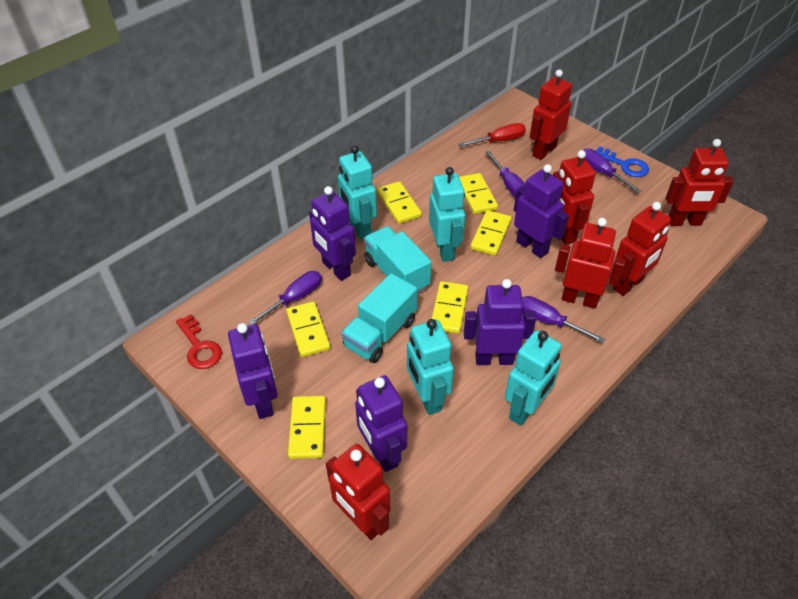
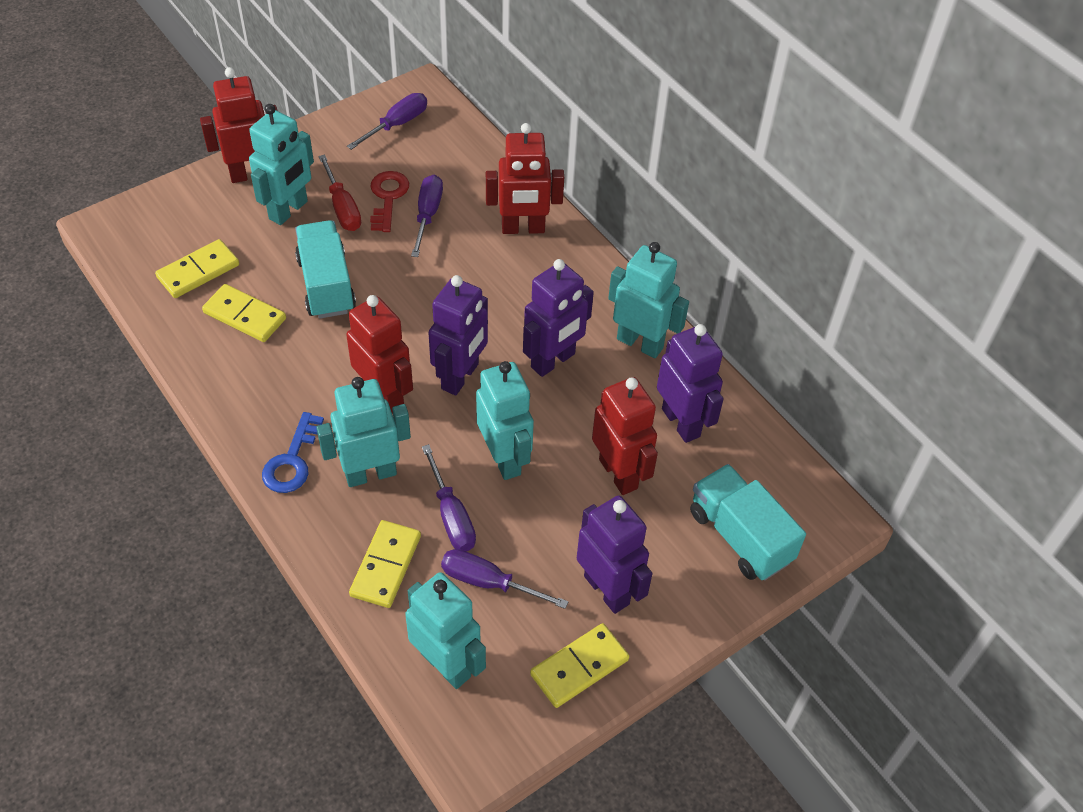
purple robot: [228,323,278,419] [309,186,356,281] [355,375,407,472] [464,279,536,365] [514,164,569,258] = 5 -> [428,275,488,395] [523,259,594,377] [577,496,652,614] [657,324,724,443] = 4
red robot: [326,444,390,540] [530,69,572,160] [553,150,596,245] [555,218,626,309] [613,202,671,296] [665,139,734,226] = 6 -> [200,67,277,183] [346,295,413,414] [486,123,564,234] [592,377,658,495] = 4
turquoise robot: [338,145,377,239] [407,319,454,415] [429,167,466,262] [505,330,561,426] = 4 -> [249,104,314,225] [316,377,411,487] [405,572,486,689] [476,361,534,480] [608,242,689,358] = 5
yellow domino: [286,301,330,357] [288,396,326,459] [377,181,422,224] [432,281,468,334] [459,173,498,214] [470,210,512,256] = 6 -> [155,239,239,298] [202,284,286,342] [349,520,421,608] [530,623,629,708] = 4

